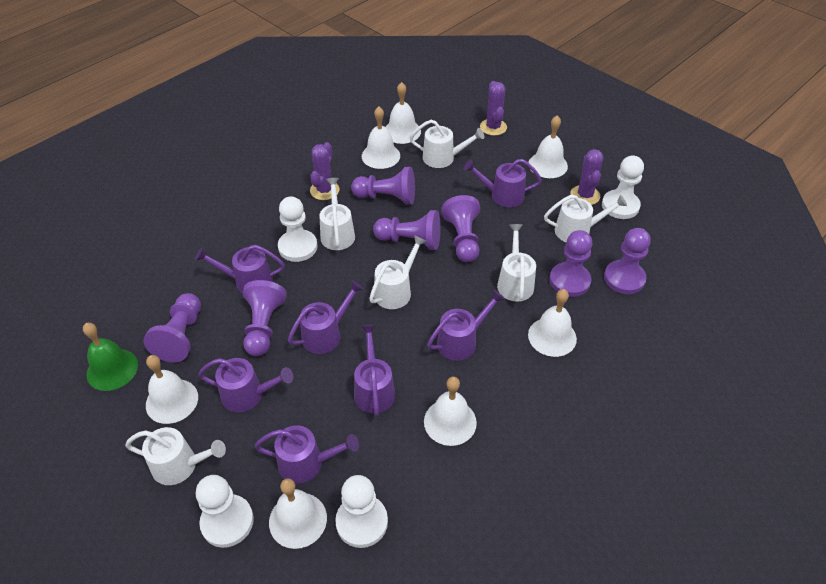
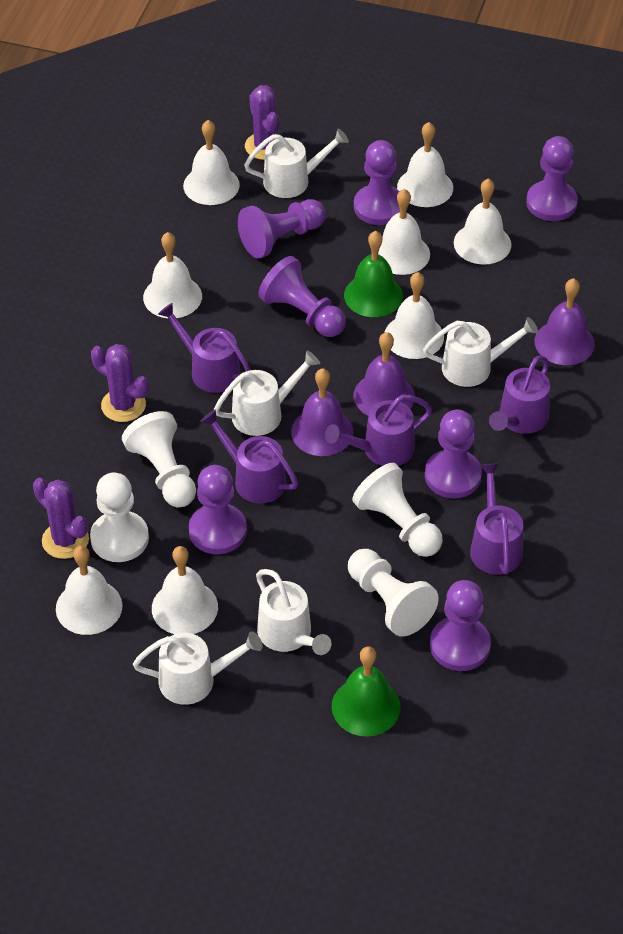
green bell: [83,323,138,391] = 1 -> [332,646,401,737] [344,231,403,317] = 2
purple bell: none = 0 -> [291,368,353,456] [353,332,415,415] [535,278,595,365] = 3
purple watering can: [195,245,285,293] [198,358,293,412] [254,425,359,483] [288,280,364,354] [354,325,395,416] [427,290,505,361] [464,159,542,207] = 7 -> [158,303,251,393] [200,409,298,504] [325,394,432,466] [470,463,523,575] [489,356,550,434] = 5
white bell: [146,355,198,424] [269,478,327,549] [362,106,400,169] [385,82,421,144] [424,377,477,446] [528,116,568,178] [528,289,577,357] = 7 -> [56,546,123,635] [143,232,202,318] [152,546,218,634] [183,120,240,205] [378,189,430,275] [384,272,444,359] [397,122,453,207] [454,178,511,265] = 8
white watering can: [125,427,226,485] [319,178,355,250] [369,235,427,309] [410,120,484,168] [497,224,536,302] [544,195,627,243] = 6 -> [133,632,262,705] [214,350,320,436] [244,129,349,198] [256,569,331,655] [423,317,538,387] = 5

